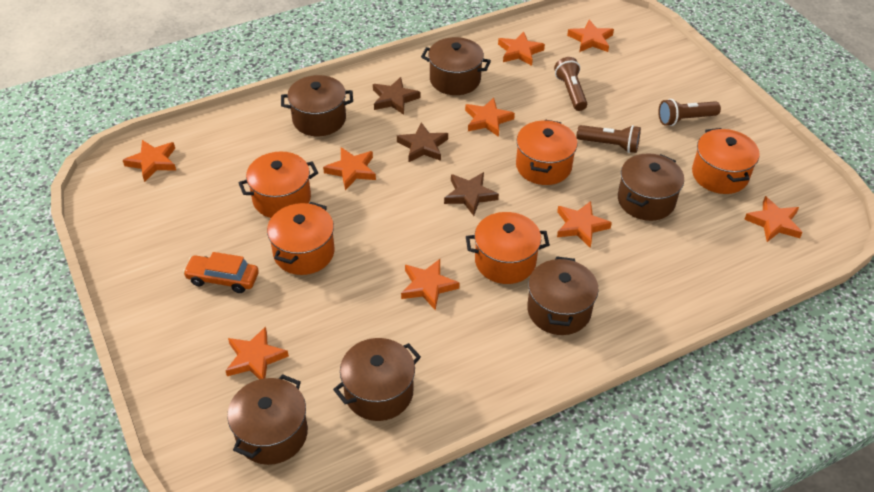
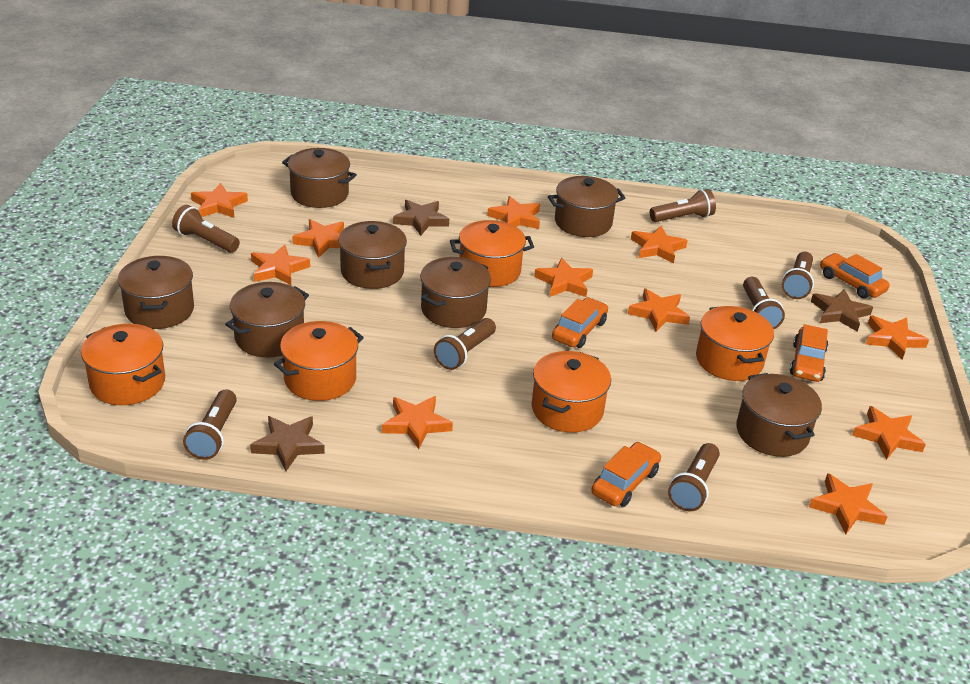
brown flashlight: [554,57,587,111] [576,125,641,153] [658,99,721,126] = 3 -> [172,205,240,253] [183,390,237,460] [434,318,496,370] [650,189,716,222] [668,443,720,511] [743,277,785,330] [782,252,814,299] = 7
brown pot: [227,374,308,465] [281,75,353,136] [333,338,421,421] [421,37,491,95] [527,256,598,335] [618,153,684,221] = 6 -> [118,256,194,329] [225,282,309,358] [282,148,357,208] [338,221,407,289] [420,257,491,328] [548,176,625,237] [736,373,822,457] = 7
orange car: [183,252,259,293] = 1 -> [552,297,608,348] [591,442,661,507] [790,324,828,382] [820,253,890,299] = 4
orange star: [123,140,176,182] [225,326,289,379] [323,147,376,190] [401,259,460,310] [465,98,515,137] [498,31,545,66] [557,201,612,248] [567,20,614,52] [744,196,803,242] = 9 -> [191,183,248,218] [251,245,310,285] [292,219,344,258] [382,396,453,449] [487,196,540,229] [534,258,593,297] [628,288,690,332] [631,226,688,264] [809,473,888,534] [852,406,926,460] [866,316,929,360] = 11

